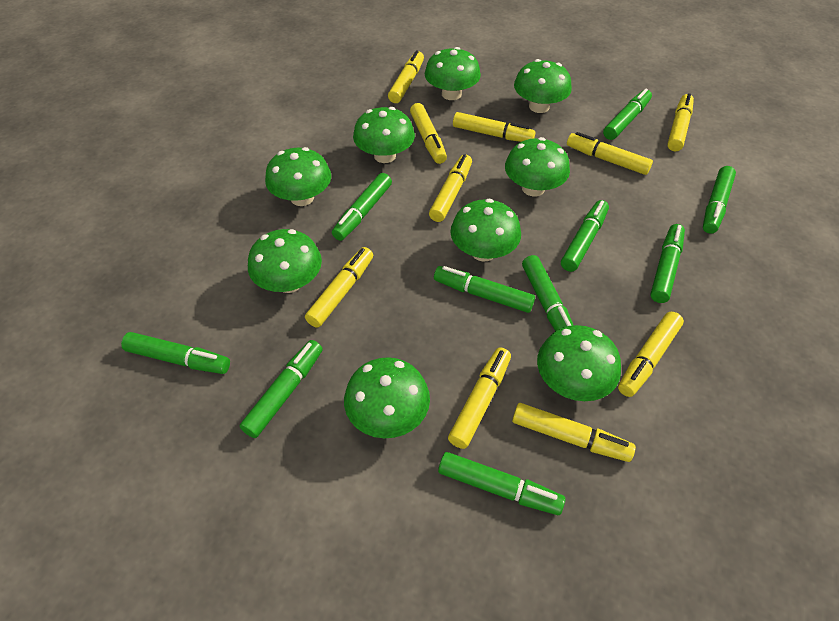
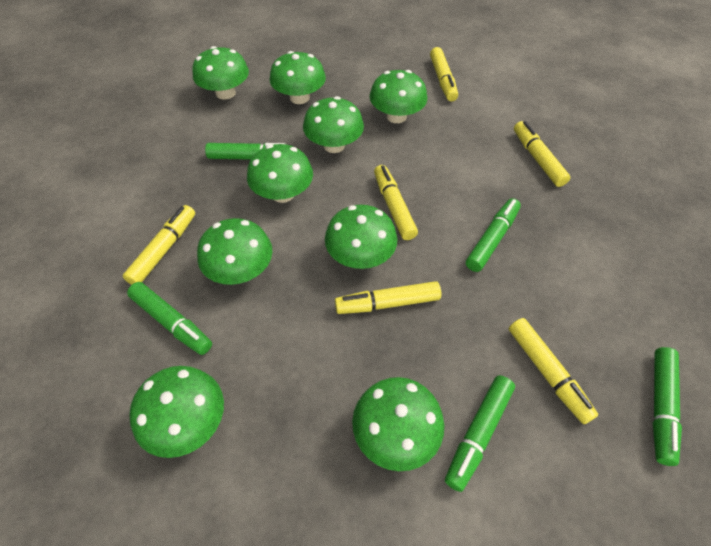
green marker: [121,332,230,374] [240,340,323,438] [332,173,392,241] [434,266,535,313] [438,452,565,515] [522,255,574,331] [561,200,609,272] [603,89,652,140] [650,224,685,303] [703,166,736,234] = 10 -> [127,282,212,355] [205,143,291,160] [445,375,515,492] [466,198,521,272] [653,347,682,466] = 5
yellow marker: [305,247,373,328] [388,50,424,103] [410,103,447,164] [429,154,472,222] [448,348,511,449] [453,112,535,142] [512,403,636,462] [567,132,653,175] [618,312,684,397] [667,93,694,151] = 10 -> [123,205,195,285] [335,281,441,314] [374,165,418,240] [430,47,458,102] [509,318,598,424] [514,121,570,187] = 6

